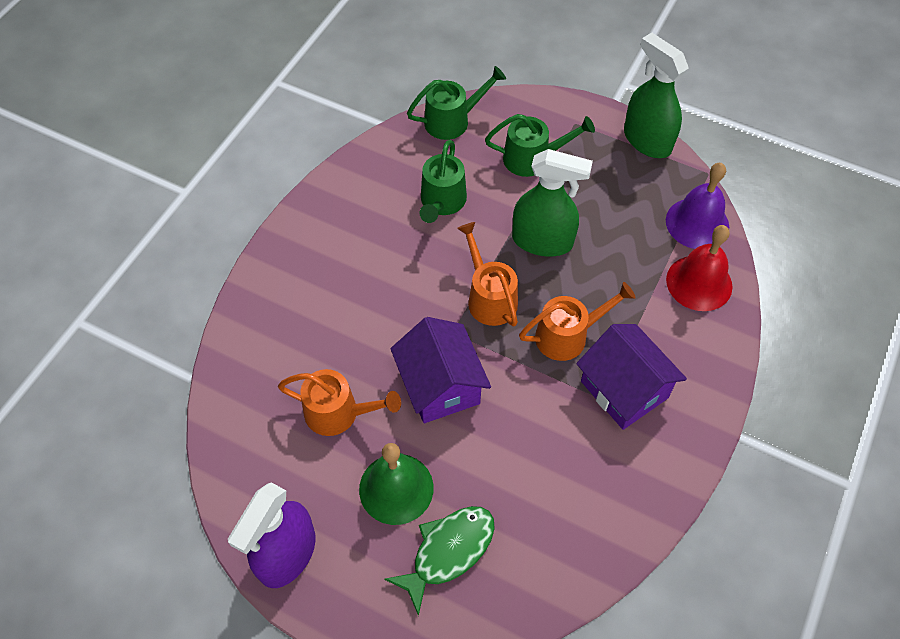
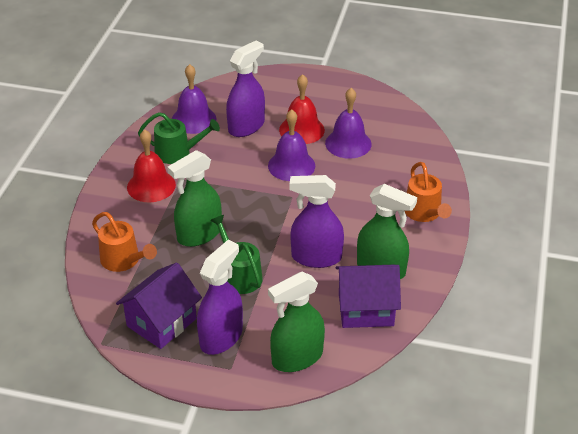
green bell: [359,443,433,525] = 1 -> none = 0
green fish: [384,506,495,616] = 1 -> none = 0
green spray bottle: [512,149,593,256] [624,33,689,158] = 2 -> [167,150,222,247] [268,272,325,372] [357,184,417,279] = 3
green watering can: [407,66,506,140] [420,140,467,223] [485,114,595,177] = 3 -> [138,112,220,164] [210,215,263,294] = 2
orange watering can: [278,369,401,436] [457,222,518,326] [519,282,636,361] = 3 -> [92,212,157,272] [405,162,452,222] = 2
purple bell: [666,163,729,249] = 1 -> [172,64,217,134] [268,109,315,181] [325,88,372,159] = 3
purple spray bottle: [228,483,316,588] = 1 -> [197,240,243,355] [226,40,265,137] [290,175,344,268] = 3
red bell: [666,225,733,311] = 1 -> [127,129,176,202] [279,74,325,144] = 2

